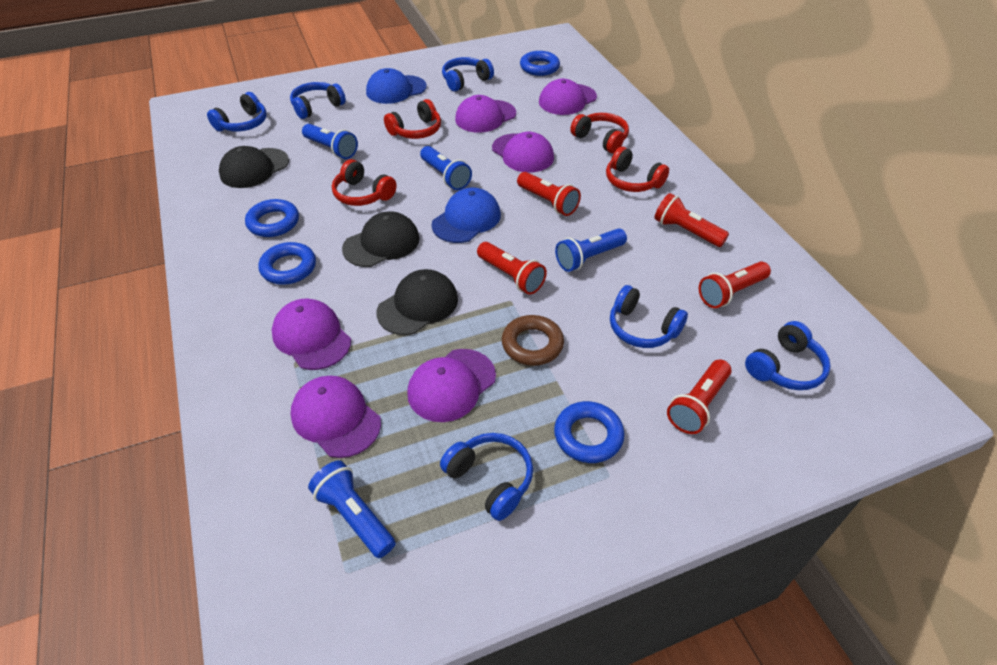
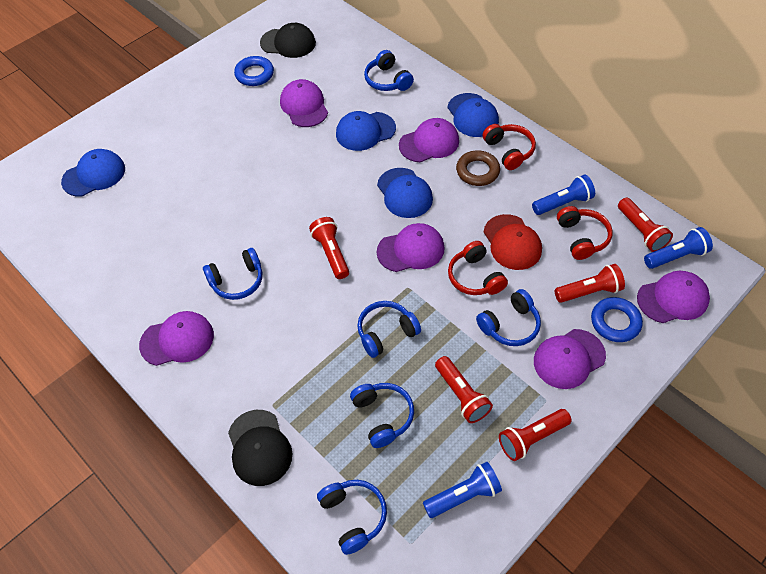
black cap: [219,146,289,188] [342,211,420,267] [377,269,458,335] = 3 -> [228,410,292,486] [260,23,316,58] = 2
blue cap: [366,68,427,104] [431,188,501,243] = 2 -> [61,149,125,197] [336,111,396,151] [377,168,433,218] [447,93,499,137] = 4
blue flashlight: [302,124,358,159] [308,460,396,558] [420,146,472,190] [555,228,627,272] = 4 -> [423,462,502,518] [532,174,595,215] [644,227,713,269] = 3
blue ring: [245,199,299,237] [258,242,316,285] [520,51,560,76] [554,401,624,463] = 4 -> [234,56,274,86] [591,297,643,342] = 2
red cap: none = 0 -> [483,214,542,270] = 1
red headphones: [332,159,397,206] [384,99,441,139] [570,113,629,154] [606,147,669,192] = 4 -> [448,241,508,295] [483,124,536,170] [557,206,613,260] = 3

